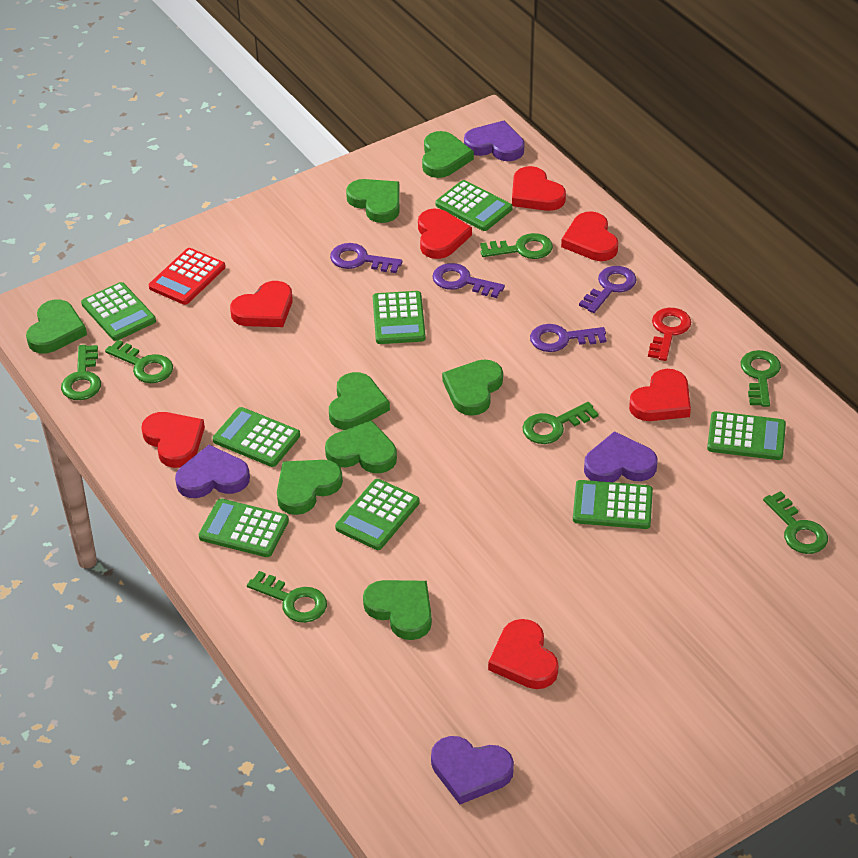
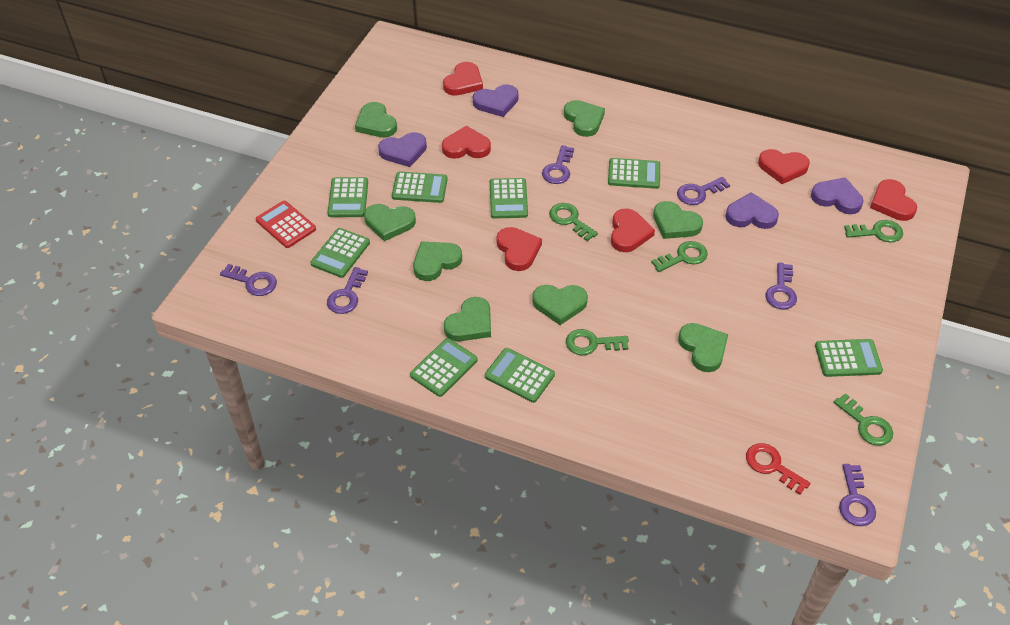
green key: [61,345,101,400] [105,340,173,383] [247,571,327,623] [480,233,553,259] [522,402,599,444] [740,350,781,407] [763,491,828,554] = 7 -> [549,203,598,241] [566,329,629,355] [651,241,708,272] [833,393,893,446] [844,220,903,243] = 5
purple key: [330,243,403,273] [432,263,505,298] [530,324,606,352] [579,266,637,313] = 4 -> [220,264,277,296] [327,267,368,314] [542,145,574,184] [677,177,730,205] [766,262,797,309] [839,464,876,526] = 6
red heart: [141,412,205,468] [230,281,293,327] [418,209,472,259] [488,619,559,689] [512,166,566,211] [561,211,618,261] [629,369,691,421] = 7 -> [442,126,491,159] [443,62,483,96] [497,227,542,271] [611,209,655,252] [758,149,810,184] [870,179,917,221] = 6

